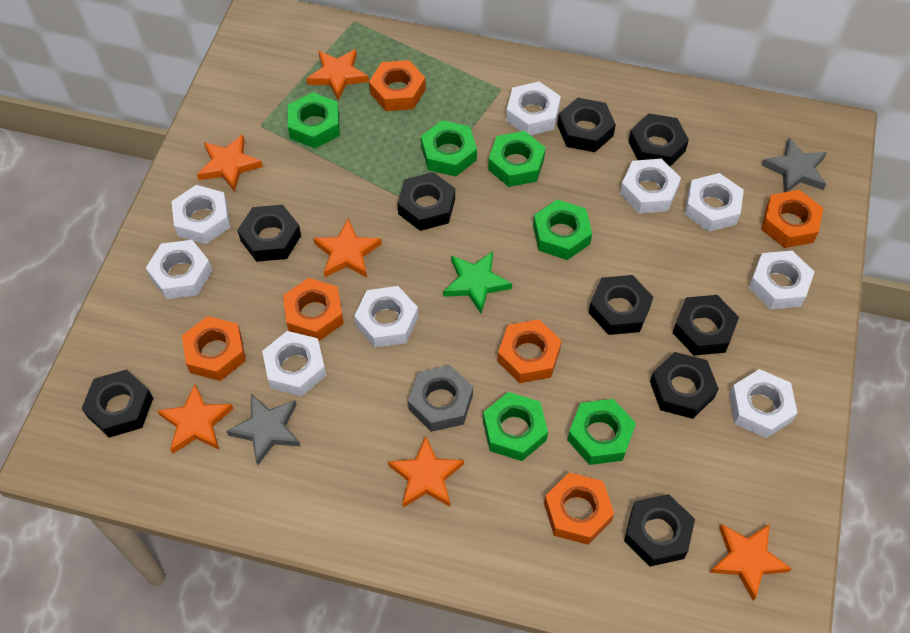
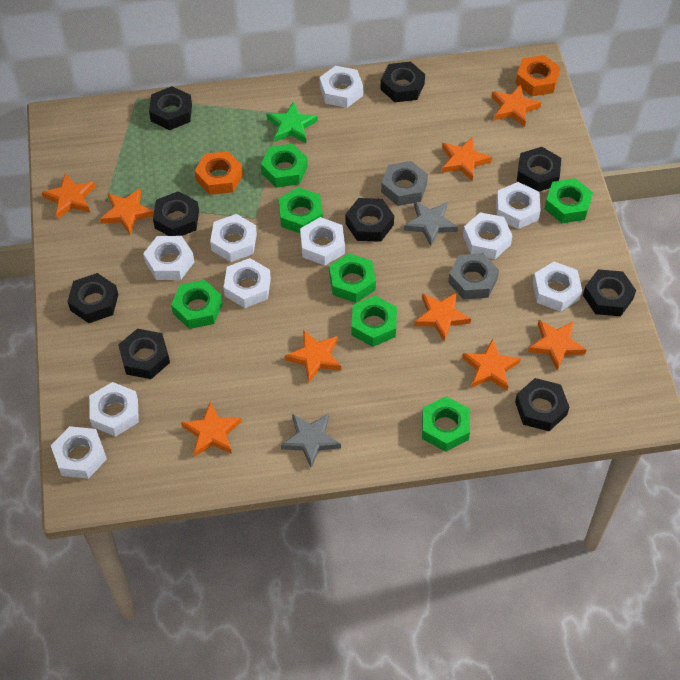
green nut: [288,92,340,148] [421,120,477,177] [483,392,548,461] [488,131,546,187] [533,200,592,260] [567,399,636,465] = 6 -> [171,280,223,329] [261,144,308,188] [278,187,323,233] [329,253,376,303] [351,295,397,347] [422,396,470,452] [545,178,593,223] = 7
grey nut: [408,365,473,432] = 1 -> [381,161,428,206] [448,253,499,299] = 2
orange nut: [182,316,246,381] [283,278,344,341] [369,60,426,111] [497,319,562,383] [544,472,614,545] [761,190,823,248] = 6 -> [195,151,243,195] [516,55,560,96] = 2
orange star: [157,384,233,454] [197,135,263,192] [306,49,369,100] [313,218,382,278] [388,436,464,507] [710,524,792,601] = 6 -> [42,173,95,219] [100,188,154,234] [181,402,241,456] [285,330,341,383] [414,292,471,342] [442,137,492,182] [462,339,521,391] [491,84,542,127] [528,320,586,371] = 9
white nut: [146,240,212,299] [171,185,231,244] [262,331,326,396] [354,286,418,348] [506,81,561,135] [620,159,681,214] [685,173,744,232] [729,369,797,438] [748,251,814,309] = 9 -> [51,426,107,479] [89,382,139,436] [143,236,194,280] [210,214,257,262] [224,258,271,308] [300,217,345,266] [320,66,363,108] [463,212,512,259] [496,182,541,229] [533,262,582,312] = 10

